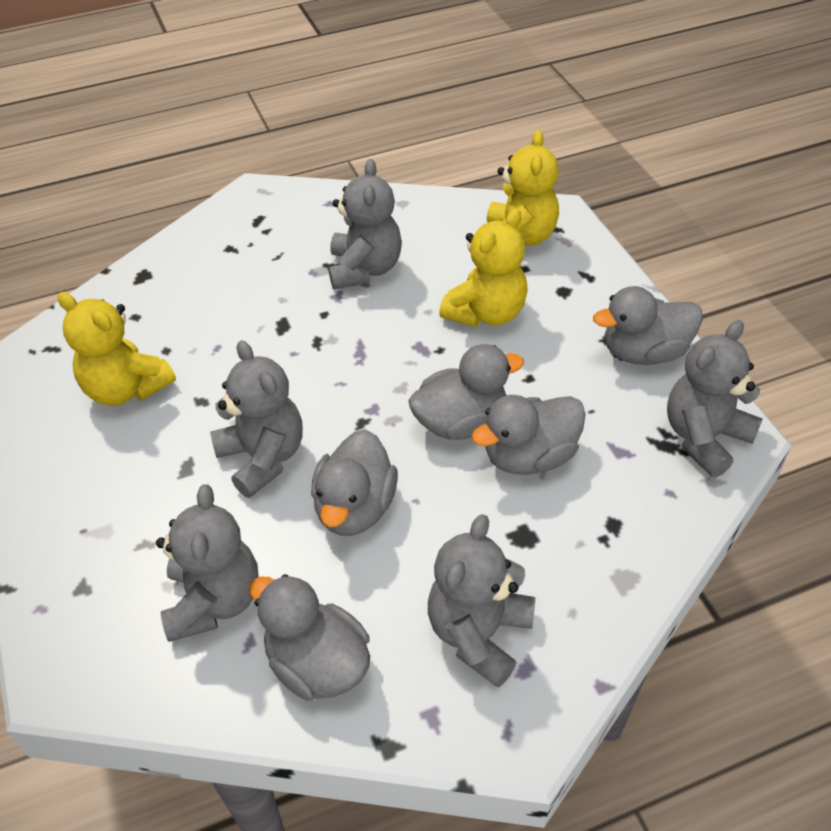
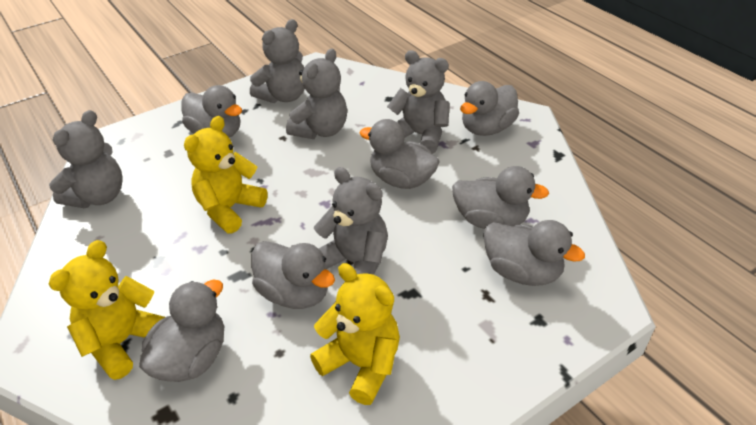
grey duck: [249,574,370,701] [311,429,398,536] [408,344,524,440] [471,395,586,475] [593,286,703,365] = 5 -> [139,279,224,382] [182,85,242,138] [251,241,335,309] [360,119,440,189] [452,166,549,229] [460,81,519,136] [483,220,585,286] = 7

